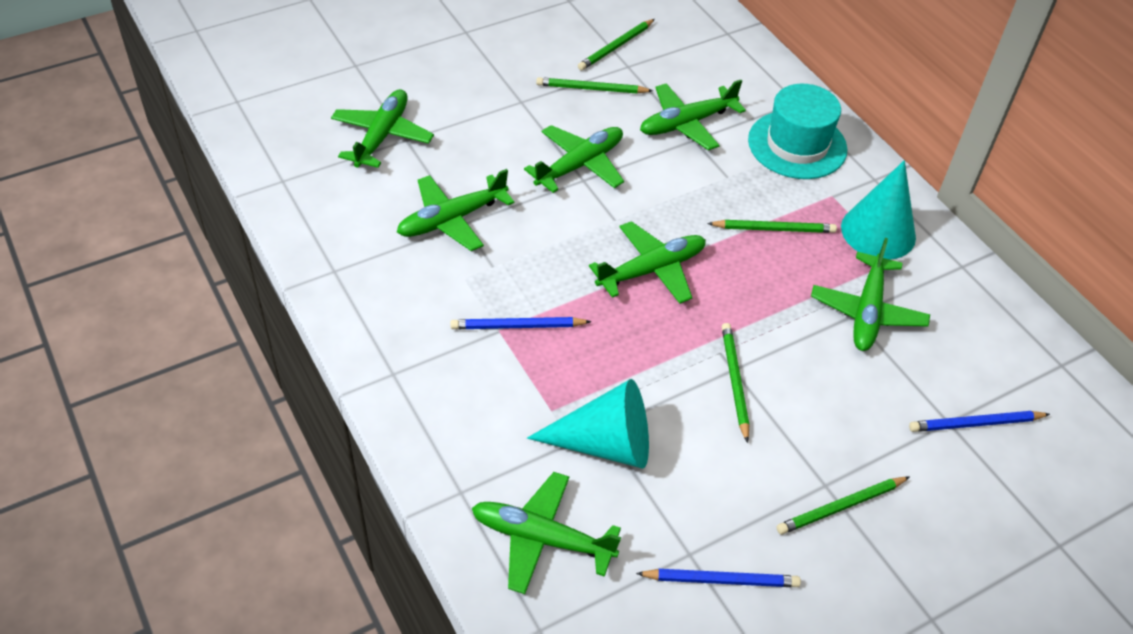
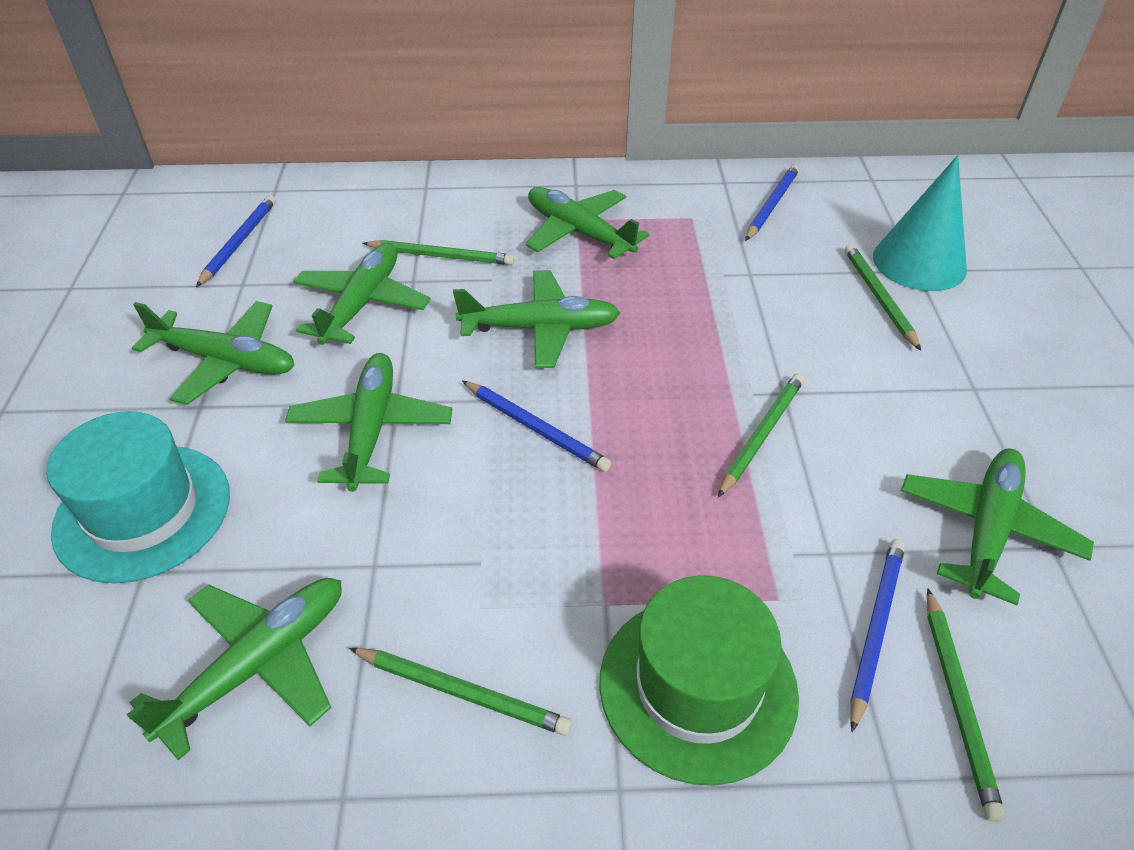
blue pencil: [450,317,592,329] [636,569,801,587] [909,411,1050,432] = 3 -> [196,195,276,287] [462,380,611,472] [745,165,799,241] [850,539,905,732] = 4
green hat: none = 0 -> [599,575,799,786] = 1
turquoise cone: [527,379,649,469] [841,160,916,260] = 2 -> [873,155,967,291] = 1

